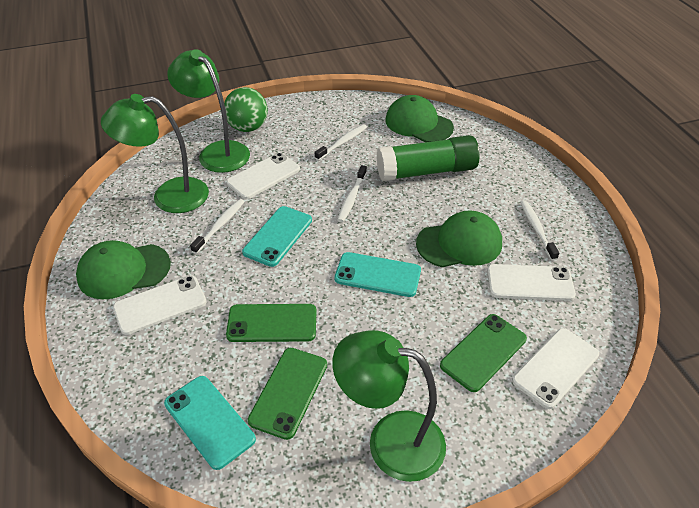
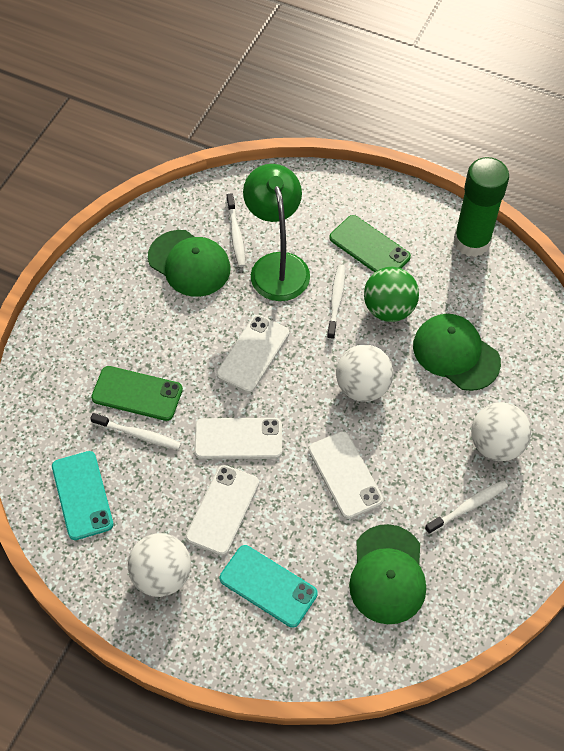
green lamp: [101,94,209,213] [167,49,250,173] [332,330,446,482] = 3 -> [243,164,310,301] = 1
green phone: [226,304,317,342] [248,348,327,440] [440,314,527,392] = 3 -> [91,366,183,421] [329,215,411,272] = 2
turquoise phone: [164,376,256,470] [242,206,312,267] [335,252,421,297] = 3 -> [52,451,113,540] [220,545,318,628] = 2
white ball: none = 0 -> [128,533,191,597] [336,345,393,402] [471,402,531,461] = 3

